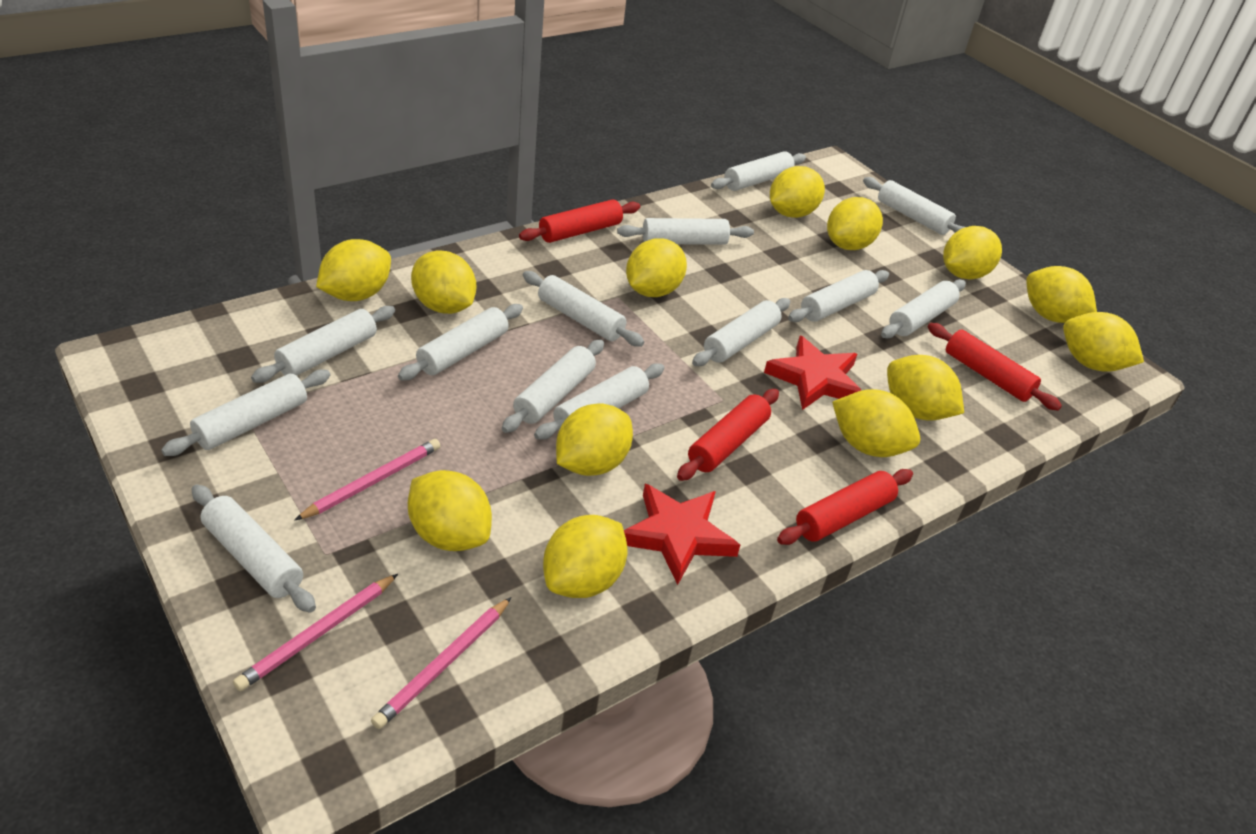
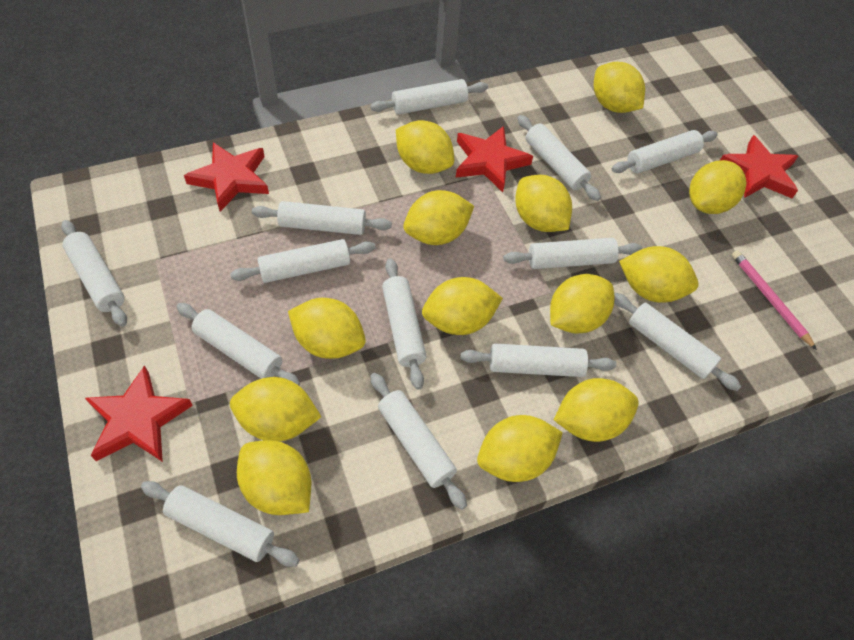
pink pencil: [233,574,398,691] [294,439,440,521] [371,597,512,729] = 3 -> [732,250,817,350] = 1
red rolling pin: [519,199,640,243] [677,389,779,481] [777,469,913,545] [928,323,1062,411] = 4 -> none = 0
red star: [624,484,740,585] [764,336,862,410] = 2 -> [85,365,193,462] [184,142,269,212] [456,126,533,192] [720,135,798,198] = 4

